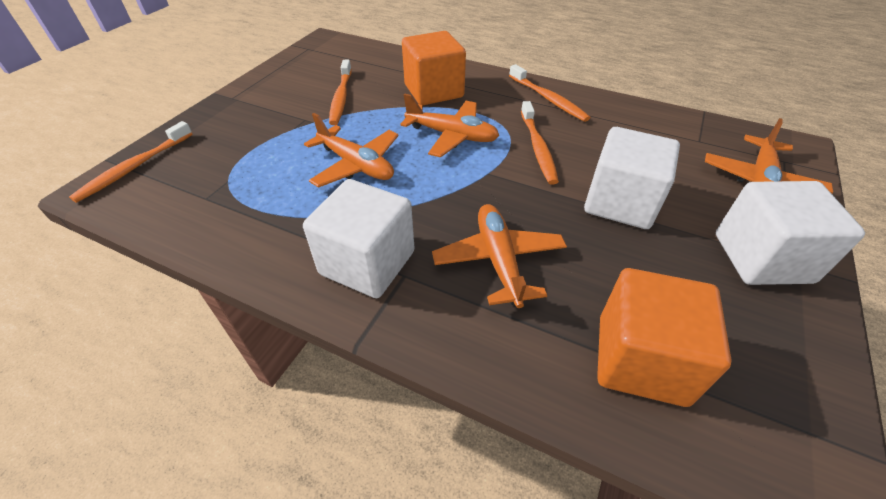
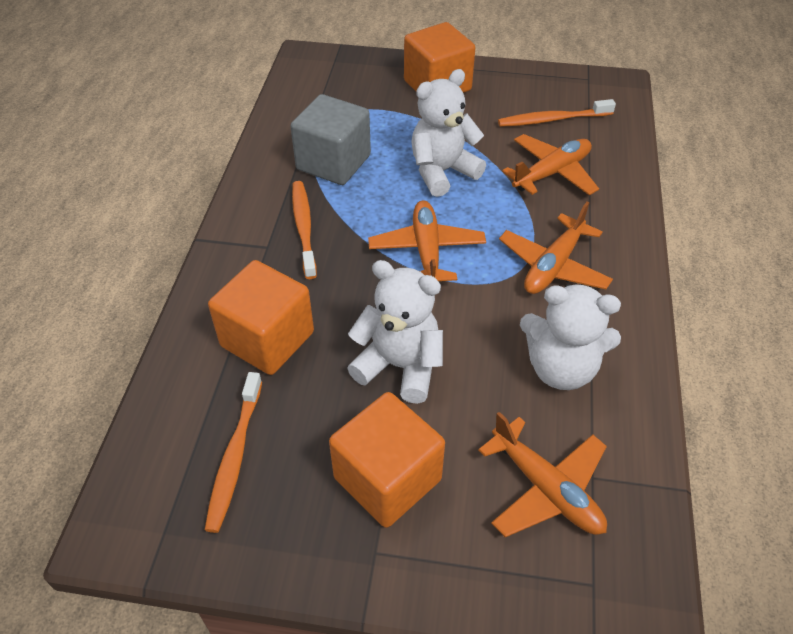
grey cube: none = 0 -> [290,94,371,185] = 1
orange cube: [402,31,466,105] [597,268,732,407] = 2 -> [208,260,314,375] [329,392,445,528] [404,22,475,93] = 3
orange toothbrush: [69,121,193,203] [329,60,352,125] [509,64,590,122] [521,101,559,185] = 4 -> [205,372,262,533] [292,181,317,279] [498,99,616,127] = 3
white cube: [303,179,414,298] [584,127,680,229] [716,181,865,285] = 3 -> none = 0
white teddy bear: none = 0 -> [347,260,443,404] [411,69,486,197] [520,284,621,390] = 3

